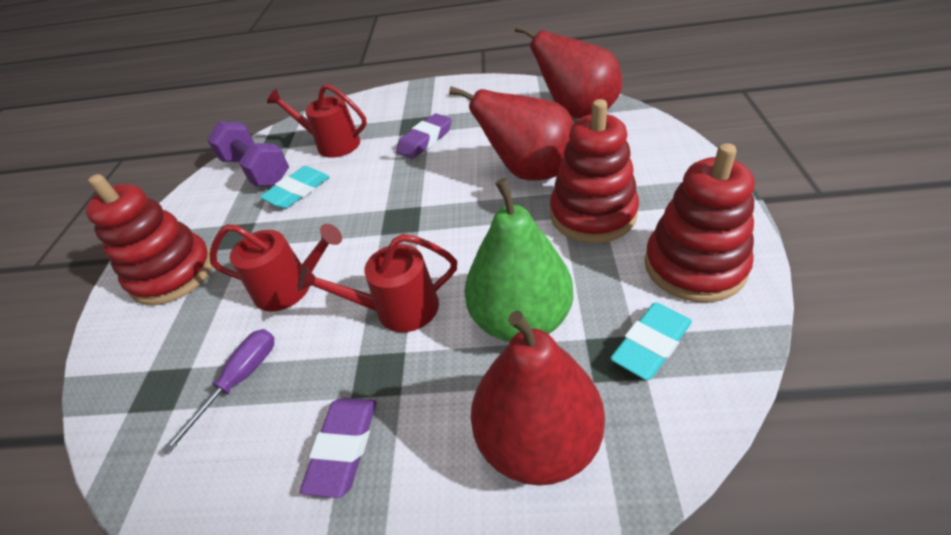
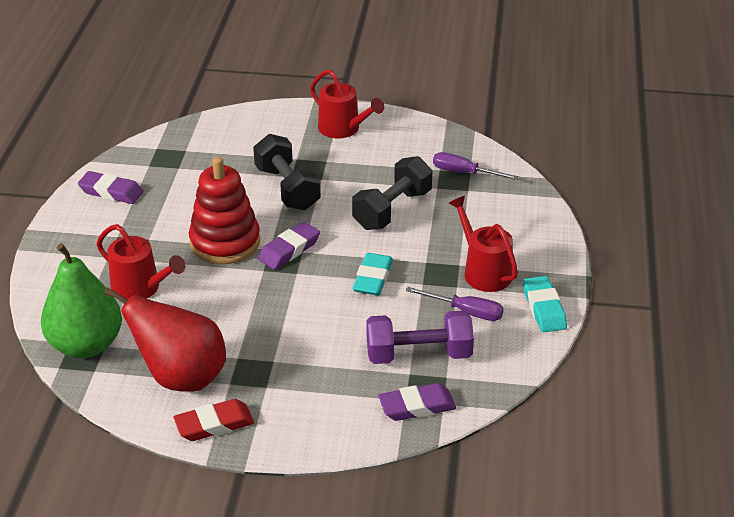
black dumbbell: none = 0 -> [253,134,321,210] [352,156,432,230] = 2
purple eraser: [300,398,376,498] [396,113,452,159] = 2 -> [78,171,143,204] [258,222,320,270] [378,383,456,421] = 3
purple screwdriver: [161,329,274,455] = 1 -> [406,287,504,321] [433,152,519,180] = 2
red eraser: none = 0 -> [174,399,254,441] = 1
red pear: [449,86,574,181] [471,310,605,486] [515,25,622,119] = 3 -> [104,287,226,392] = 1
red stacking toy: [86,174,213,305] [550,99,639,243] [645,143,755,302] = 3 -> [189,157,260,264] = 1

